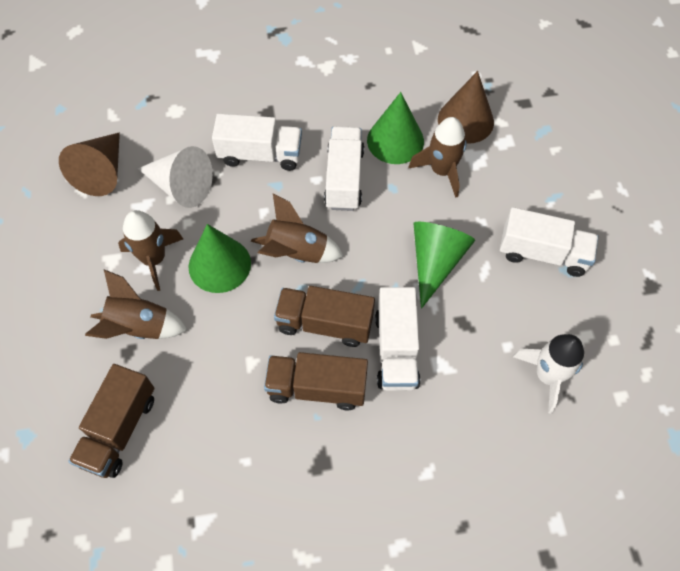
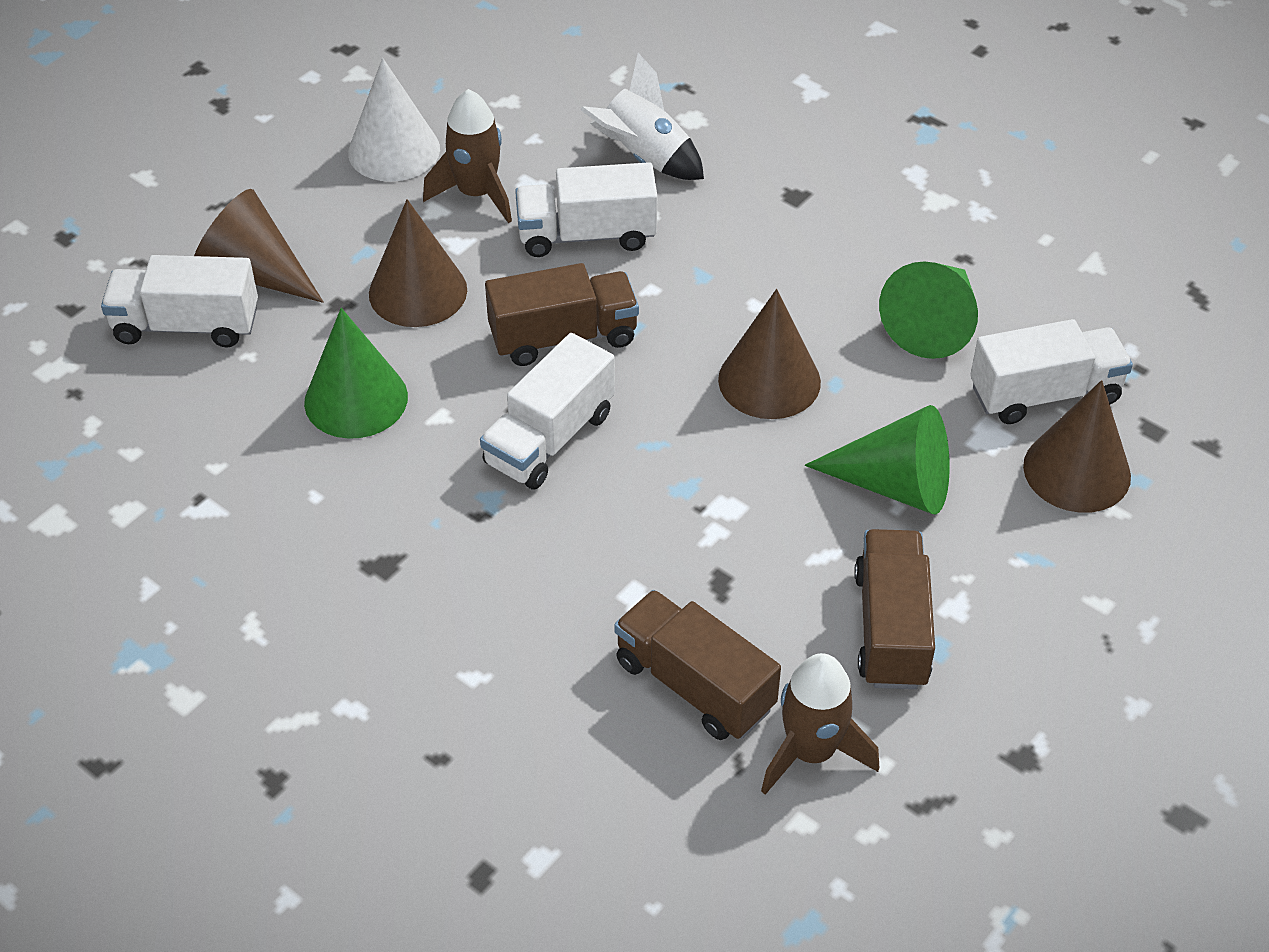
brown cone: [59,132,120,196] [438,71,494,144] = 2 -> [194,189,323,303] [369,199,467,327] [718,289,821,419] [1023,380,1131,513] = 4
brown rocket: [85,269,187,339] [118,210,183,291] [251,194,344,263] [408,117,467,198] = 4 -> [423,89,512,223] [761,653,879,795] = 2

